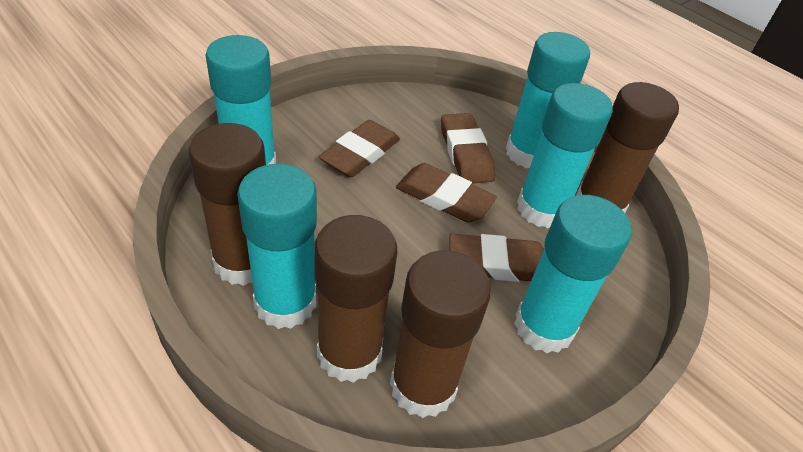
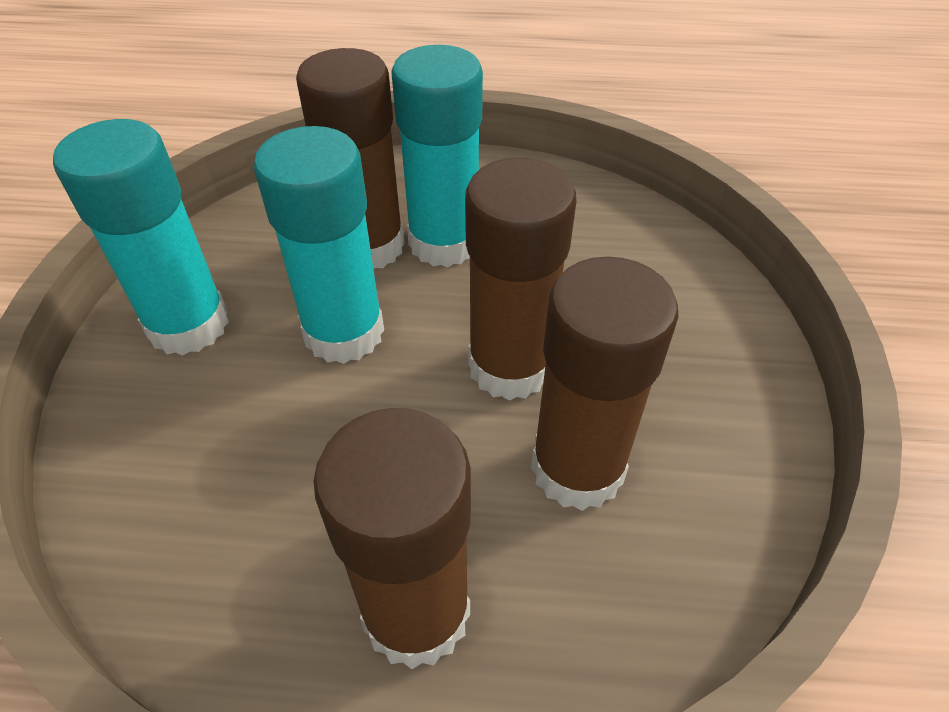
brown eraser: [319,120,400,177] [396,163,497,223] [441,113,495,184] [449,234,544,282] = 4 -> none = 0
turquoise glue stick: [206,35,276,165] [237,164,317,329] [506,32,590,168] [514,195,632,353] [517,83,613,228] = 5 -> [53,119,229,356] [254,126,384,364] [391,45,483,267] = 3

